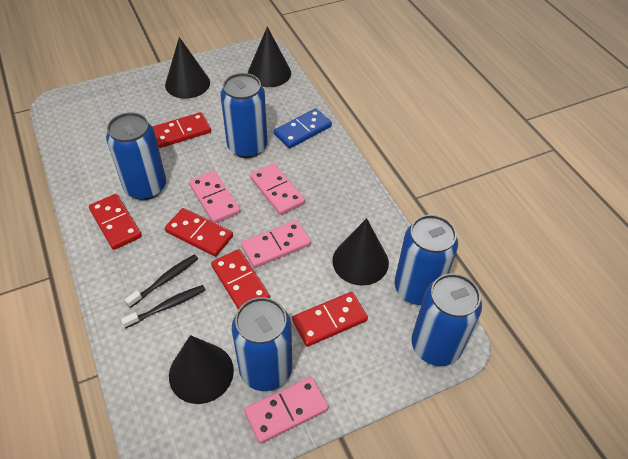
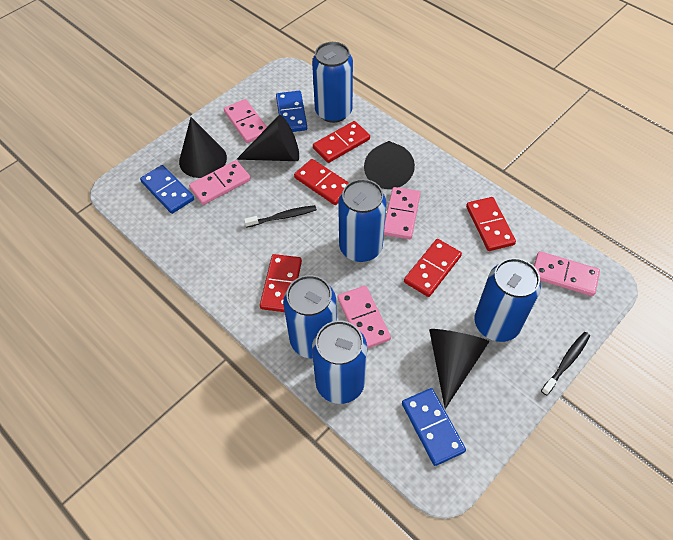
blue domino: [274,108,332,149] = 1 -> [140,165,194,214] [276,91,307,132] [402,388,466,466] = 3
pink domino: [189,171,240,223] [241,220,311,268] [244,377,328,444] [250,163,305,215] = 4 -> [189,160,251,205] [224,99,267,143] [338,286,391,349] [384,187,421,239] [534,251,600,296] = 5

